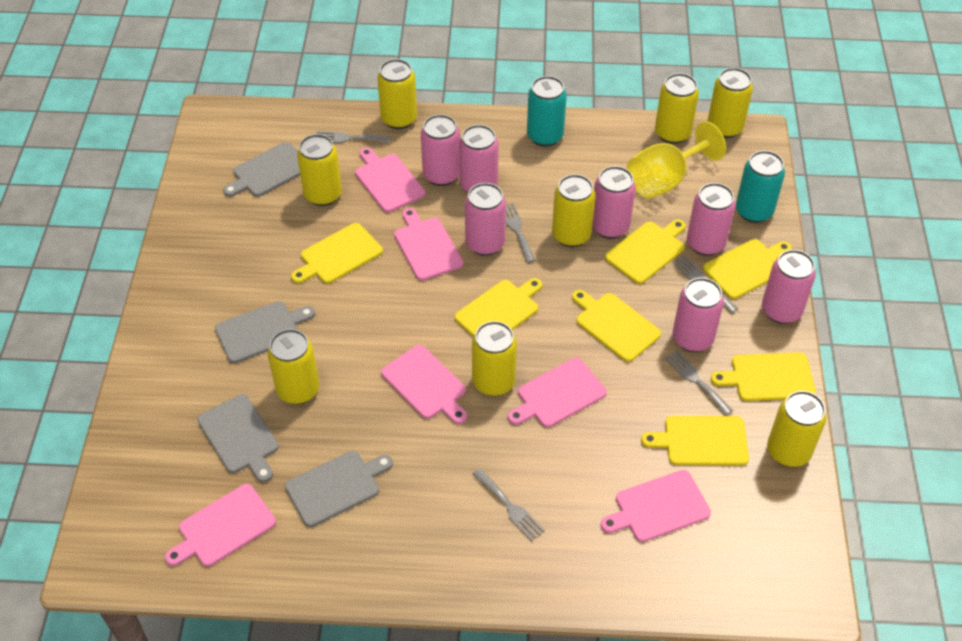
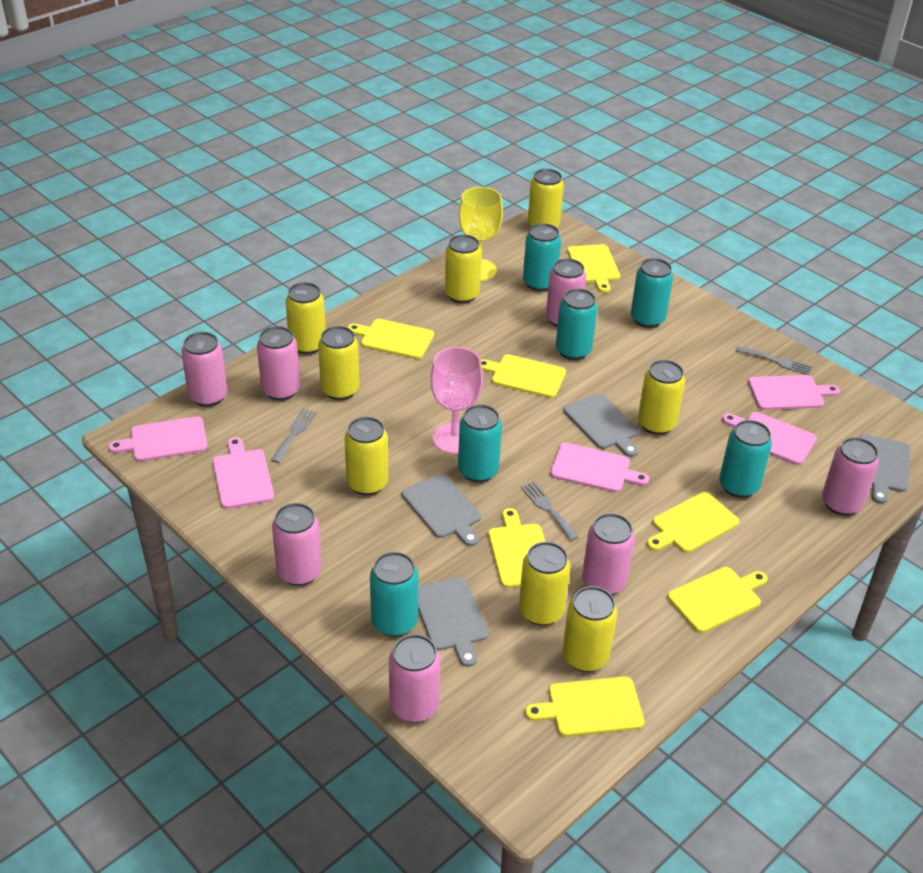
grey fork: [316,131,391,143] [473,468,545,541] [506,203,536,263] [665,350,733,416] [673,256,738,313] = 5 -> [271,408,317,463] [521,481,579,541] [736,346,812,375] = 3
pink cutting board: [165,484,276,567] [355,148,426,212] [381,345,467,424] [394,208,463,281] [508,358,607,427] [600,470,711,542] = 6 -> [108,416,208,462] [213,437,274,509] [550,443,649,492] [722,412,817,465] [748,375,840,410] = 5
pink goblet: none = 0 -> [430,347,483,454] = 1
turquoise can: [527,76,567,147] [736,150,785,223] = 2 -> [370,552,419,637] [458,405,502,482] [523,223,561,291] [556,289,598,360] [631,258,673,328] [719,420,772,498] = 6

